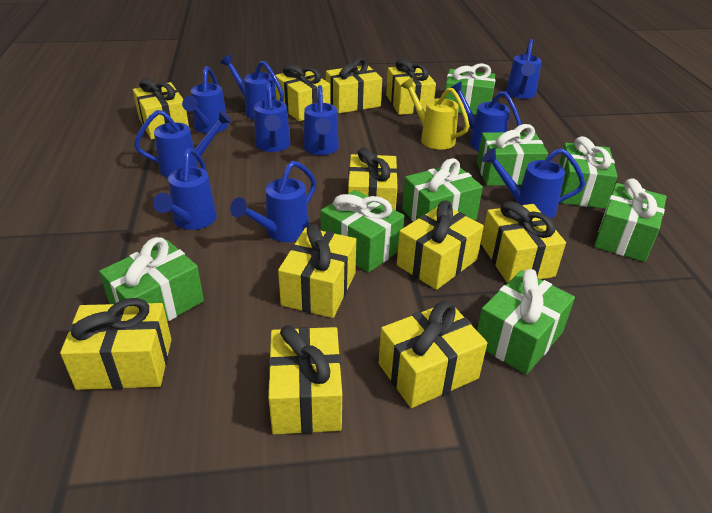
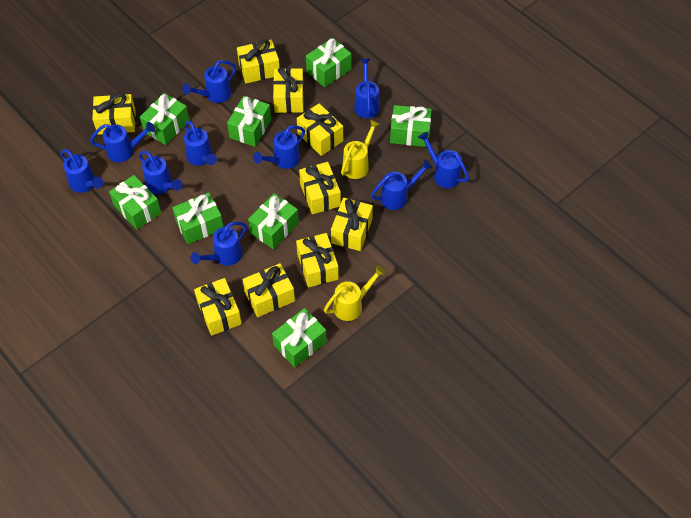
yellow gift: [60,298,172,390] [133,78,189,140] [268,325,342,434] [275,64,330,121] [278,224,357,318] [326,58,382,113] [348,147,398,211] [379,301,487,408] [386,59,436,115] [397,200,484,290] [481,201,566,283] = 11 -> [92,93,136,135] [194,278,242,336] [237,39,280,84] [242,263,295,317] [273,67,304,113] [296,233,339,287] [297,103,343,156] [299,162,341,214] [331,198,373,251] = 9
yellow watering can: [401,78,469,150] = 1 -> [324,265,386,321] [341,119,380,179] = 2

